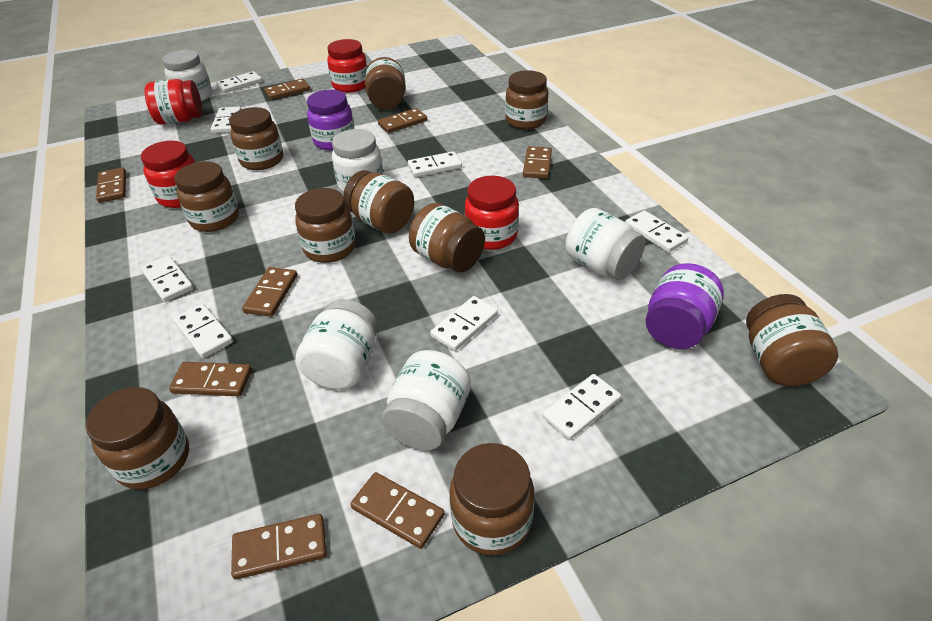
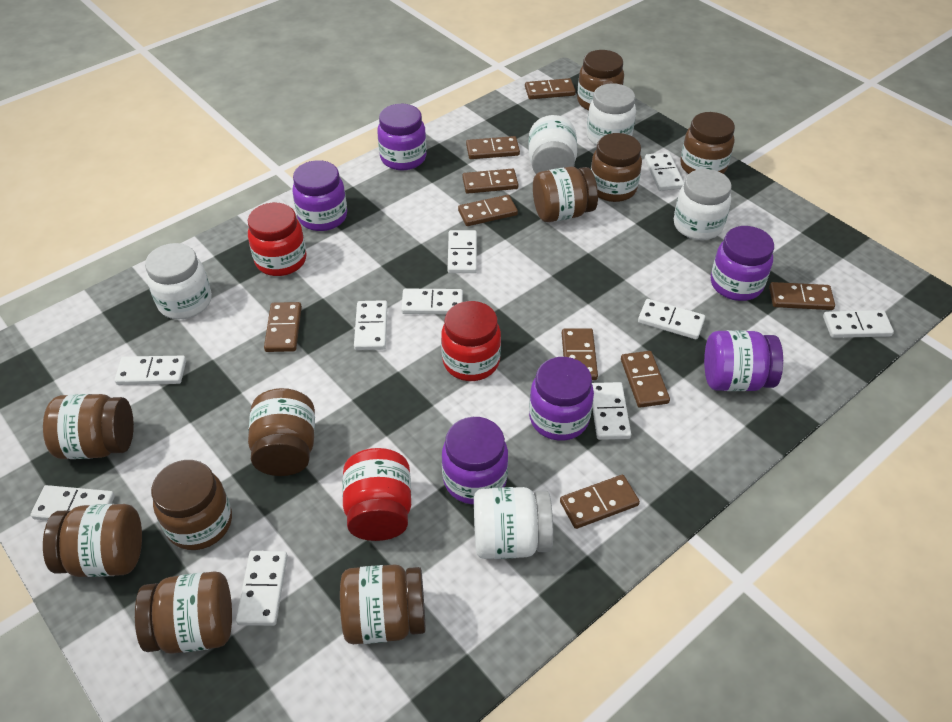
brown domino: [96,167,126,203] [169,362,252,396] [231,514,327,580] [242,267,297,317] [264,79,310,100] [350,472,445,549] [378,108,427,133] [523,146,552,179] = 8 -> [264,302,302,352] [458,195,518,226] [462,169,518,194] [466,136,520,159] [525,78,576,99] [560,475,640,529] [562,328,598,380] [621,351,670,408] [769,282,835,310] = 9
purple jar: [307,90,355,150] [646,263,724,349] = 2 -> [292,160,347,231] [377,104,426,170] [442,417,508,504] [529,357,594,441] [704,330,783,391] [711,226,774,301] = 6
red jar: [141,141,195,208] [144,79,203,124] [327,39,367,93] [464,176,519,250] = 4 -> [248,203,307,276] [342,448,411,541] [441,301,501,381] = 3
white domino: [141,255,194,302] [173,304,233,358] [211,107,241,133] [216,71,262,93] [408,151,462,177] [430,296,498,351] [542,374,621,440] [625,210,688,253] = 8 -> [31,485,115,521] [115,356,186,385] [236,551,288,626] [354,300,388,350] [401,289,463,314] [448,230,477,273] [592,382,631,440] [638,299,705,339] [645,152,684,191] [823,310,894,338] = 10

